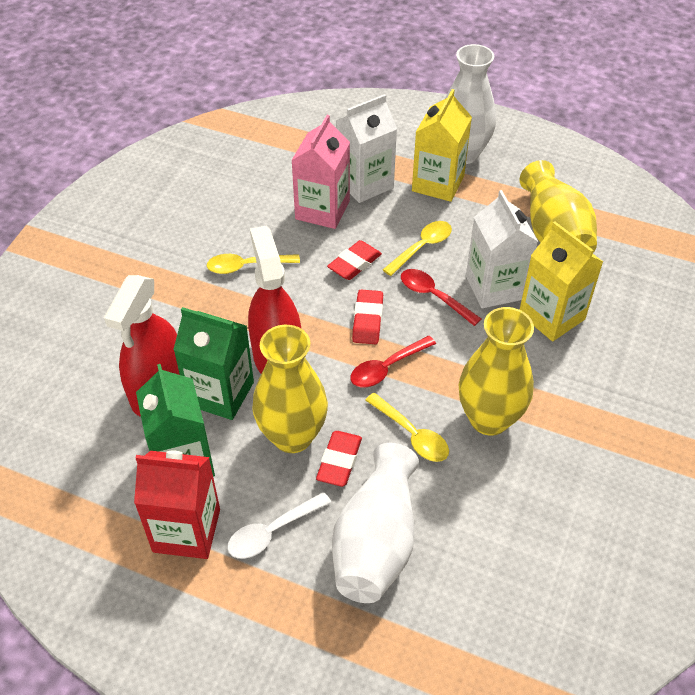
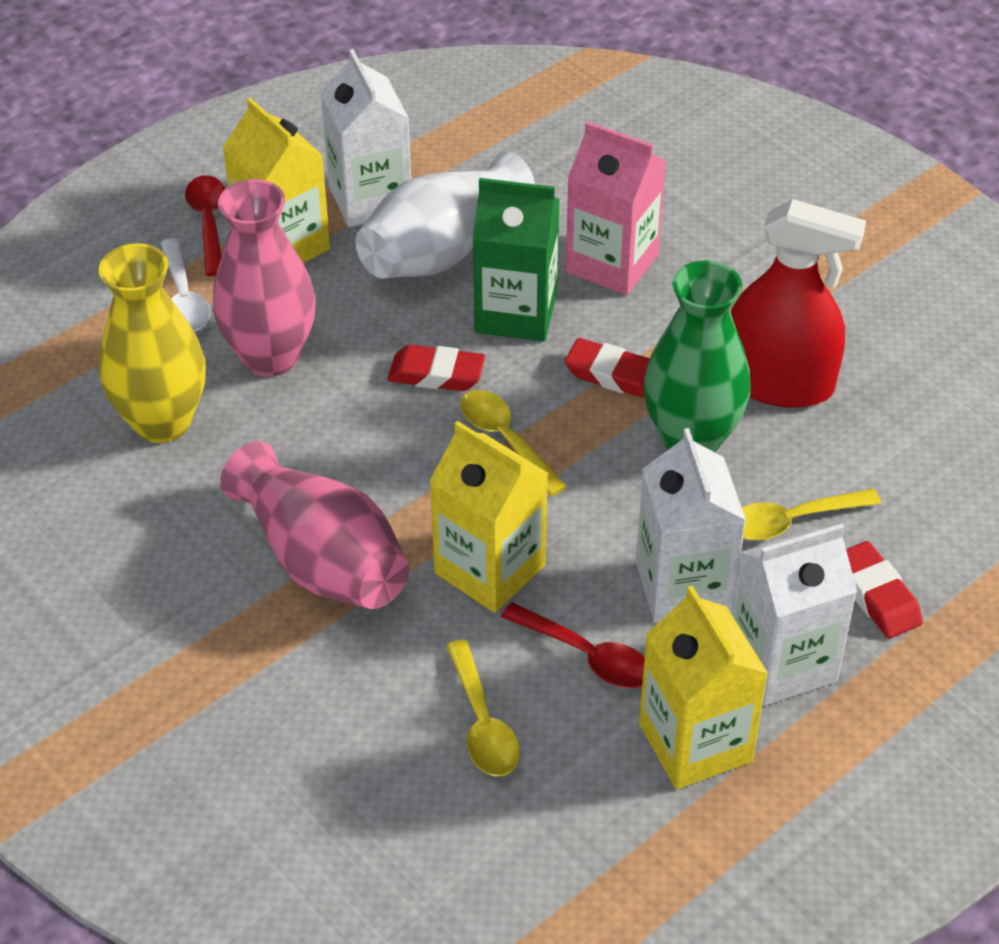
green carton: [136,364,215,477] [173,307,254,420] = 2 -> [473,178,560,342] = 1
green vase: none = 0 -> [644,260,751,452] = 1
pink vase: none = 0 -> [213,179,316,377] [220,441,409,609] = 2
red carton: [134,451,220,559] = 1 -> none = 0
red spray bottle: [104,275,180,417] [248,226,302,373] = 2 -> [731,199,866,408] = 1
white carton: [336,94,397,203] [466,190,538,308] = 2 -> [320,49,411,227] [636,428,746,623] [731,524,857,706] = 3
white vase: [332,443,419,603] [445,44,496,164] = 2 -> [355,151,535,279] = 1
yellow carton: [412,89,472,202] [520,222,603,341] = 2 -> [222,98,330,263] [430,421,548,613] [639,585,768,789] = 3
yellow vase: [252,325,328,453] [459,307,534,436] [519,160,597,253] = 3 -> [99,243,206,443] = 1

